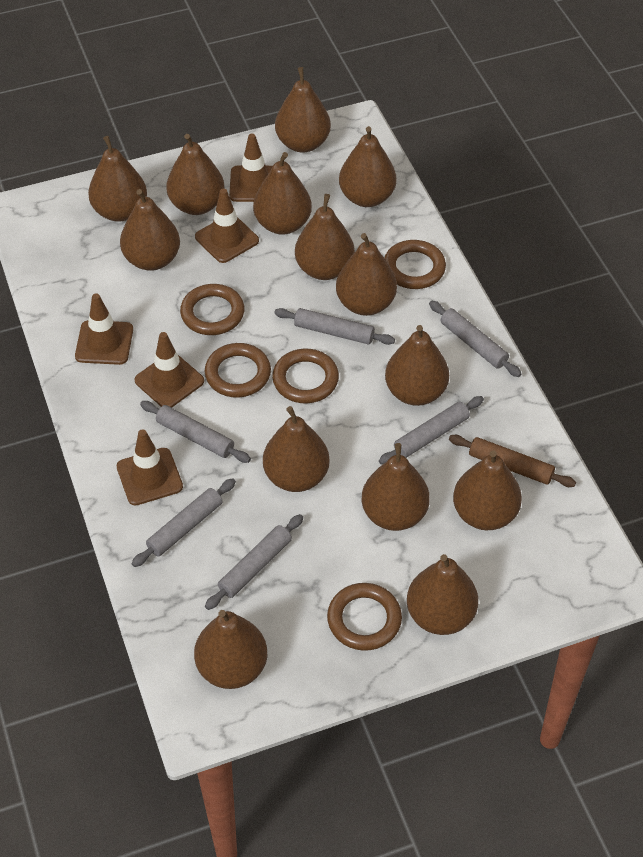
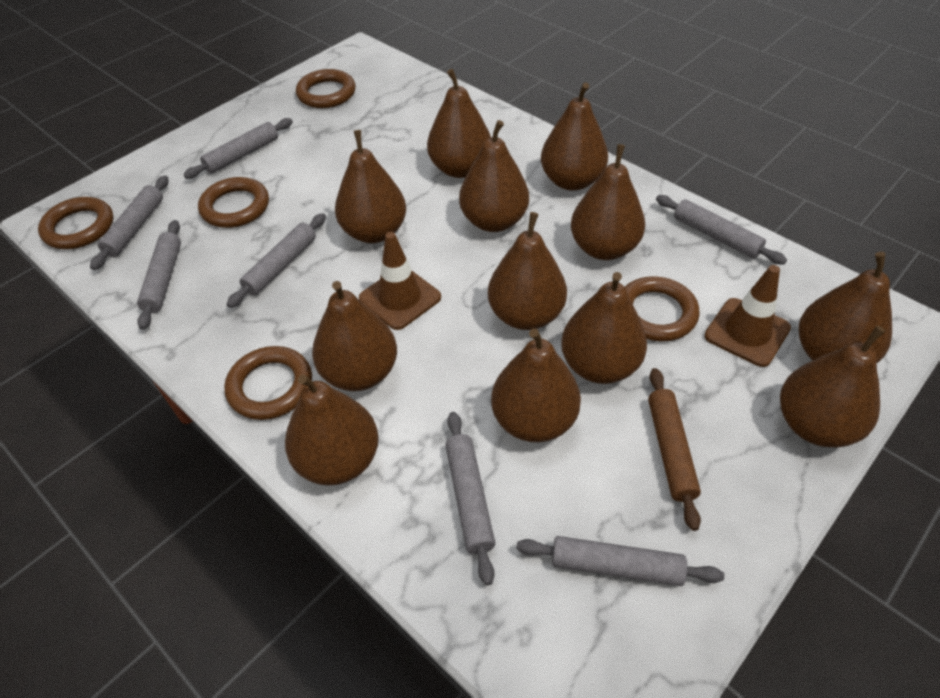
brown pear: [88,136,147,222] [120,189,180,271] [166,134,224,215] [194,610,267,689] [253,152,312,235] [263,406,330,492] [275,67,331,152] [295,194,355,280] [336,233,397,316] [339,126,396,207] [362,443,430,531] [385,325,449,406] [407,554,478,635] [453,451,522,530] = 14 -> [285,374,379,486] [312,281,397,391] [335,130,406,243] [427,69,491,178] [459,120,529,232] [488,212,567,330] [491,328,581,442] [541,83,608,191] [561,272,647,384] [571,144,645,260] [780,325,886,447] [799,252,892,363] = 12
brown traffic cone: [75,294,133,365] [117,429,183,506] [135,332,204,408] [195,189,259,263] [229,134,272,202] = 5 -> [359,232,441,330] [704,265,791,367] = 2
grey rolling pin: [132,478,236,567] [140,401,251,463] [205,514,303,610] [274,308,395,345] [379,396,484,465] [429,301,521,377] = 6 -> [90,175,169,270] [137,220,181,330] [183,118,293,179] [227,213,326,308] [445,412,495,585] [516,536,724,586] [656,195,787,264] = 7

